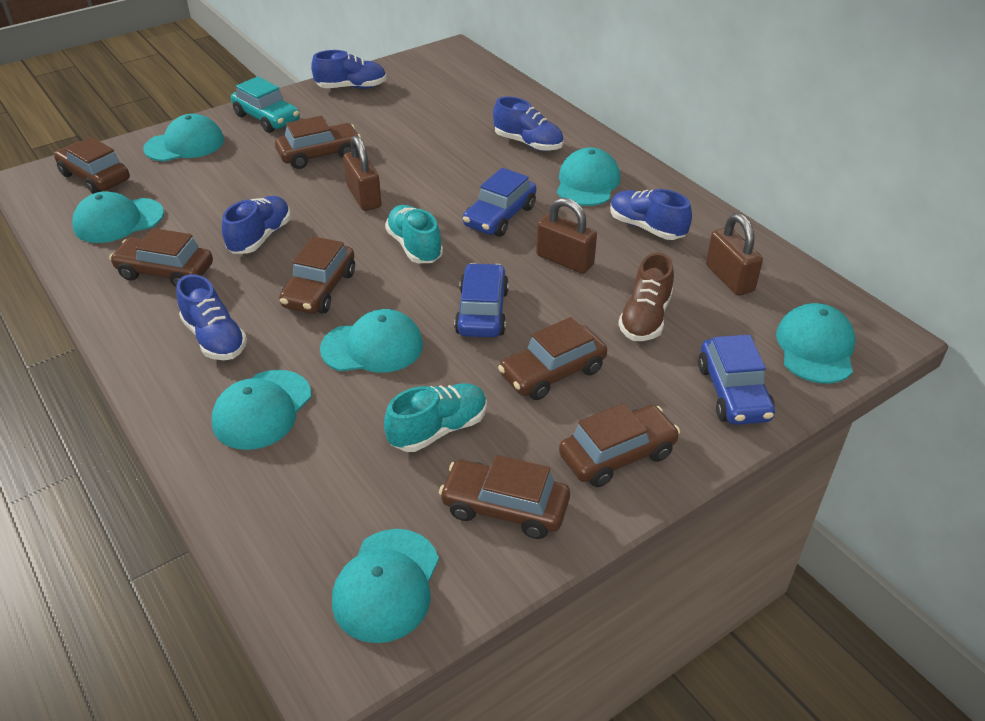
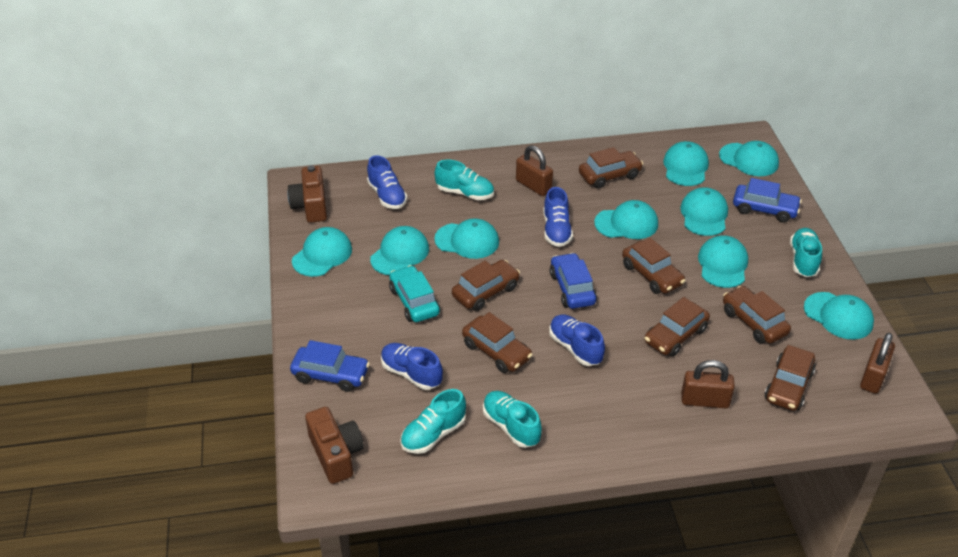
blue shoe: [176,274,247,360] [222,196,291,254] [311,50,387,89] [493,96,564,151] [610,189,692,240] = 5 -> [367,155,407,209] [381,343,443,390] [543,187,573,247] [549,315,605,366] = 4
brown camera: none = 0 -> [287,165,327,223] [305,407,364,484] = 2
brown shoe: [618,252,674,341] = 1 -> none = 0
turquoise cap: [72,191,164,243] [143,114,224,161] [212,370,311,450] [320,309,423,373] [332,529,439,643] [557,148,620,206] [776,303,855,384] = 7 -> [292,227,352,277] [370,226,429,275] [434,218,499,259] [594,200,658,239] [663,141,709,186] [680,187,728,236] [698,235,748,288] [719,141,779,176] [804,292,874,340] = 9
turquoise shoe: [384,383,487,452] [385,205,443,263] = 2 -> [400,389,466,454] [435,160,494,200] [483,391,542,448] [790,228,822,277] = 4

